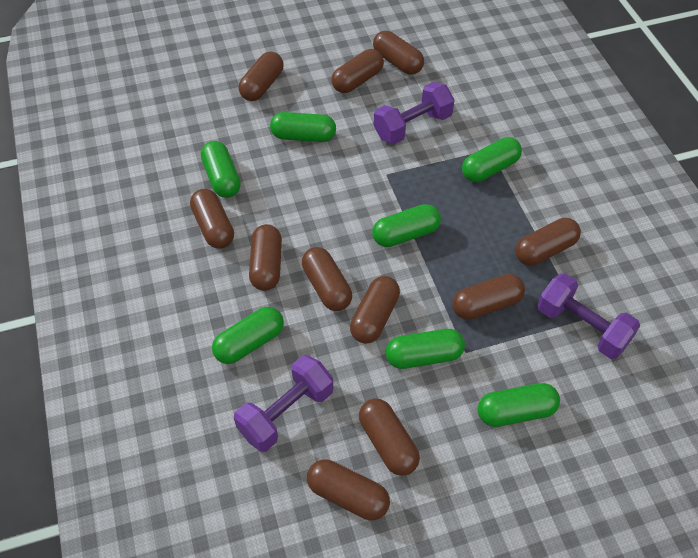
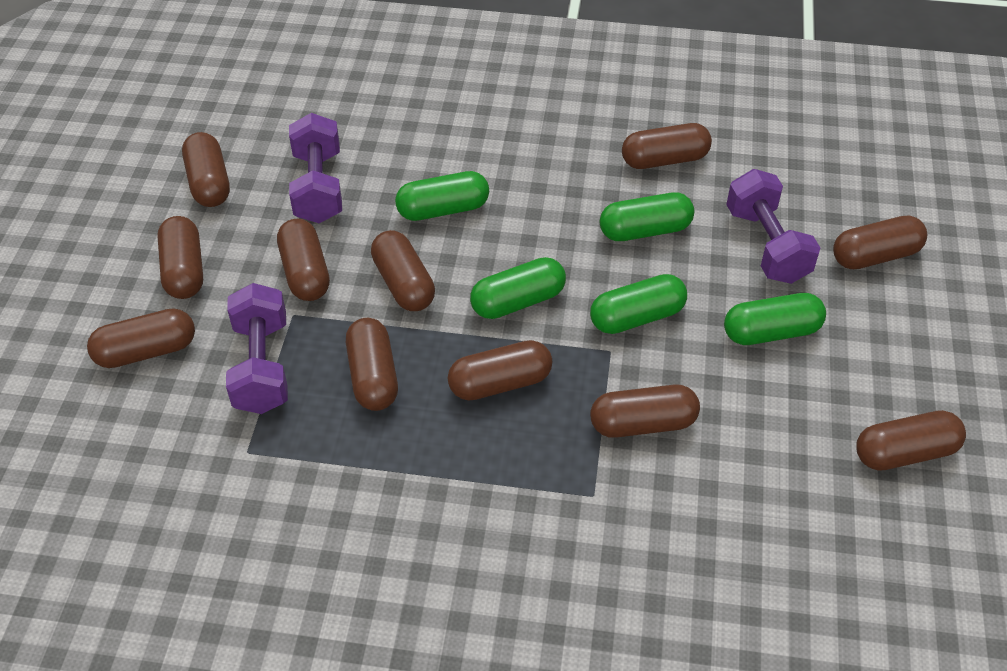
green capsule: [201,141,241,198] [212,307,284,364] [270,112,336,142] [372,204,441,247] [386,329,465,369] [462,137,522,182] [478,383,560,427] = 7 -> [395,171,489,221] [470,257,566,319] [590,274,687,334] [600,192,694,241] [724,293,826,345] = 5

